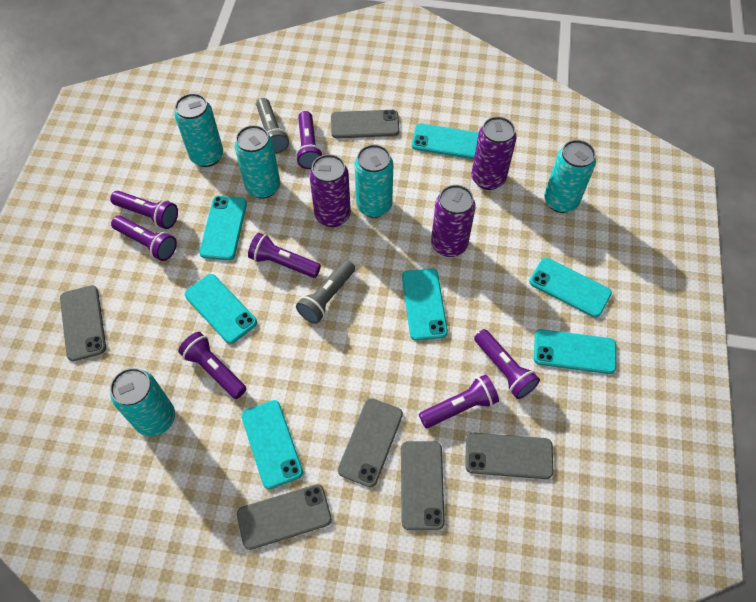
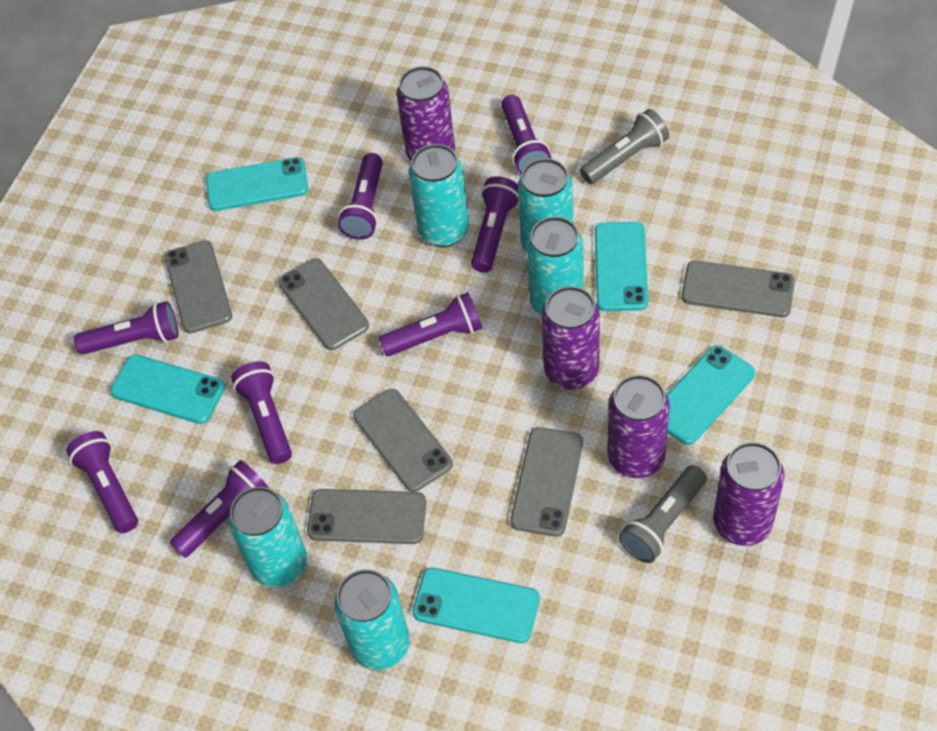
purple can: [309,154,351,227] [431,185,476,257] [471,116,517,190] = 3 -> [396,66,455,162] [541,286,600,390] [608,375,670,478] [713,442,784,546] = 4
purple flashlight: [110,191,178,229] [111,215,177,261] [178,332,246,399] [248,233,321,278] [296,111,323,169] [419,374,499,428] [474,329,540,399] = 7 -> [66,431,138,533] [74,301,178,355] [170,460,269,558] [231,361,292,464] [338,153,383,240] [379,292,482,356] [471,176,519,273] [501,95,551,174] = 8
turquoise phone: [185,274,257,344] [199,196,247,260] [241,400,303,489] [402,268,448,341] [412,123,479,159] [529,258,612,318] [534,329,616,374] = 7 -> [110,354,225,424] [206,157,308,211] [413,568,540,643] [595,222,648,311] [667,345,755,445] = 5

